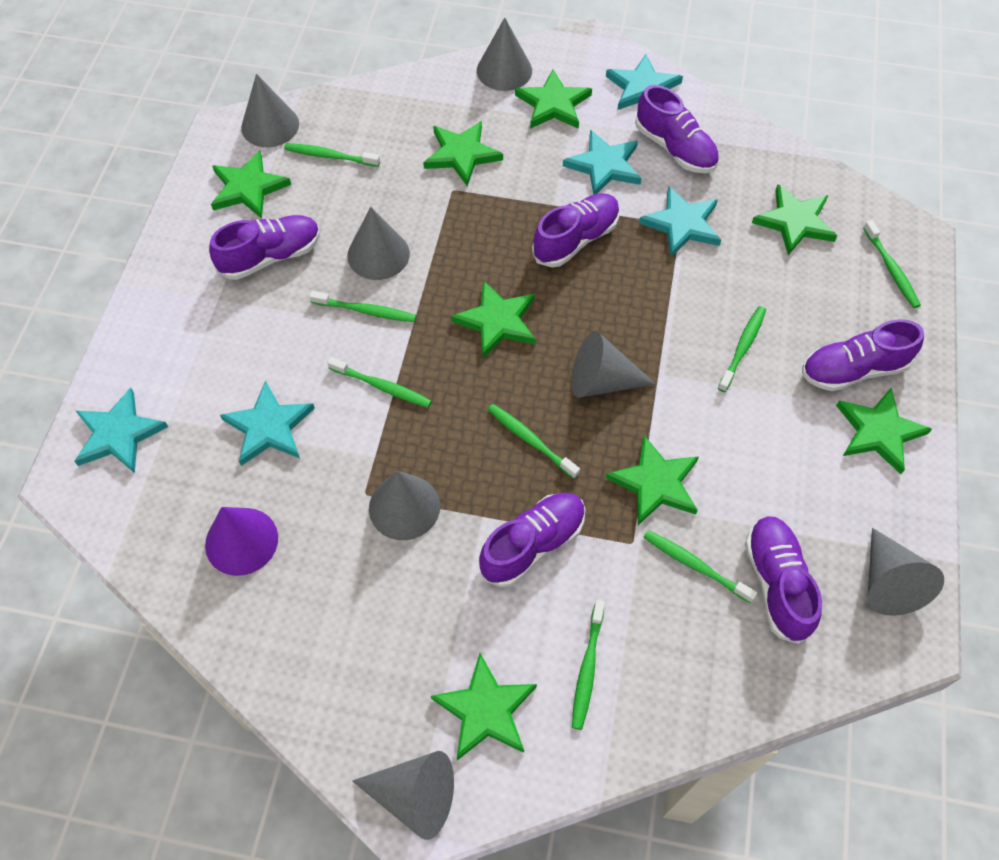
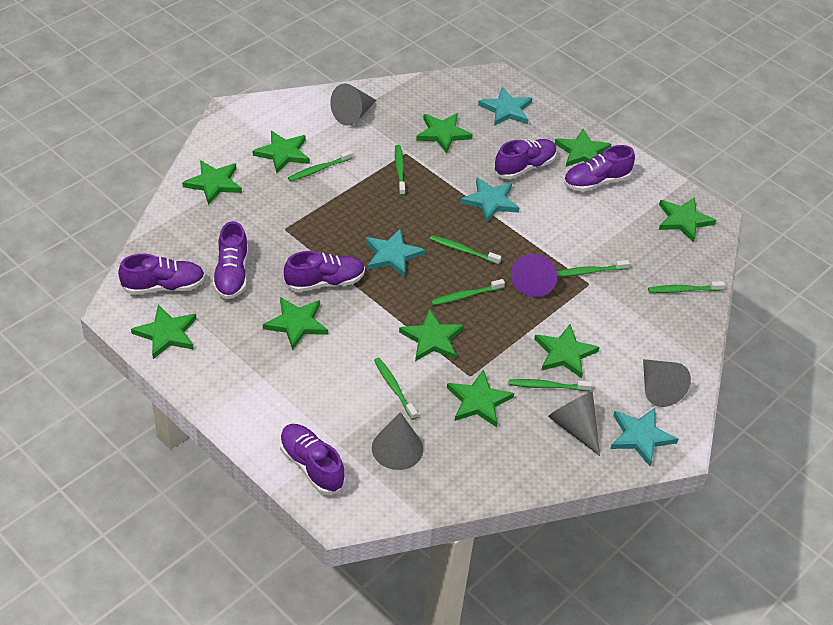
green star: [211,151,291,219] [423,121,503,186] [431,653,537,760] [451,280,536,358] [515,70,592,129] [606,436,699,525] [752,185,837,255] [836,387,932,474] = 8 -> [131,305,197,359] [182,160,242,205] [253,131,310,173] [263,297,328,350] [399,309,464,361] [416,113,473,154] [447,370,514,427] [534,324,600,378] [555,129,611,167] [659,197,716,242] = 10
grey cone: [241,74,299,147] [347,207,410,280] [352,751,454,840] [369,471,440,540] [477,17,532,91] [571,331,656,398] [868,528,944,616] = 7 -> [330,84,377,126] [372,412,423,470] [548,392,600,456] [643,359,691,407] = 4
turquoise star: [74,387,168,473] [220,381,315,466] [563,130,642,195] [606,54,683,110] [639,186,721,257] = 5 -> [365,228,425,277] [460,177,519,223] [478,87,532,126] [610,408,678,466] = 4

